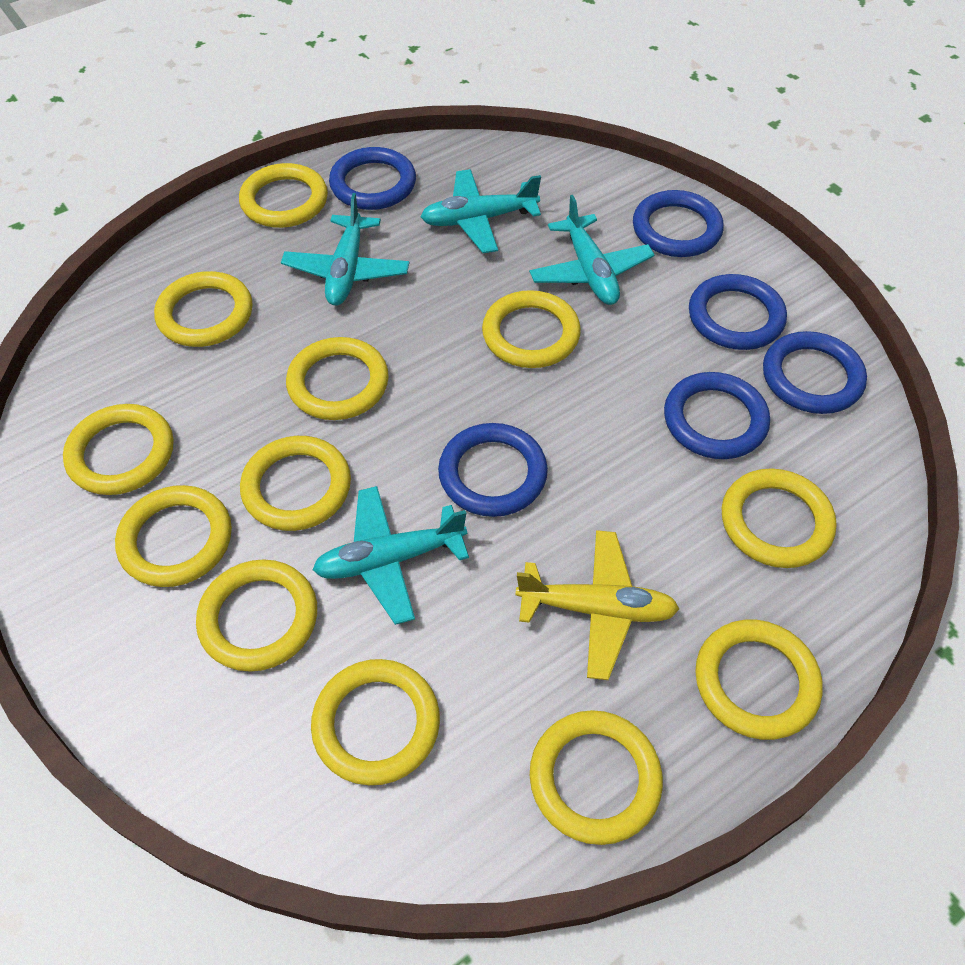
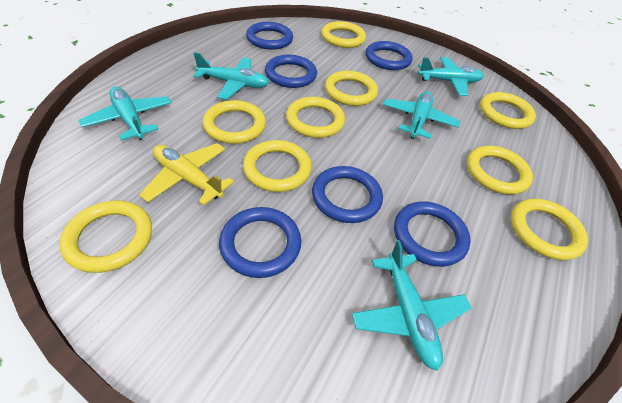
turquoise plane: [281,193,409,306] [312,486,469,625] [421,169,541,253] [529,195,655,305] = 4 -> [78,86,172,140] [193,52,269,100] [352,240,471,371] [383,91,460,139] [418,57,484,96] = 5
yellow ring: [63,404,173,495] [115,485,232,587] [154,271,253,347] [196,559,317,672] [239,163,328,228] [240,436,351,531] [286,337,389,420] [311,659,440,785] [482,290,581,368] [530,710,663,845] [695,620,823,740] [722,468,837,568] = 12 -> [59,200,152,273] [203,100,266,144] [243,140,312,192] [286,97,345,138] [322,21,366,48] [325,71,378,106] [467,146,533,195] [480,92,536,129] [511,199,588,260] = 9

